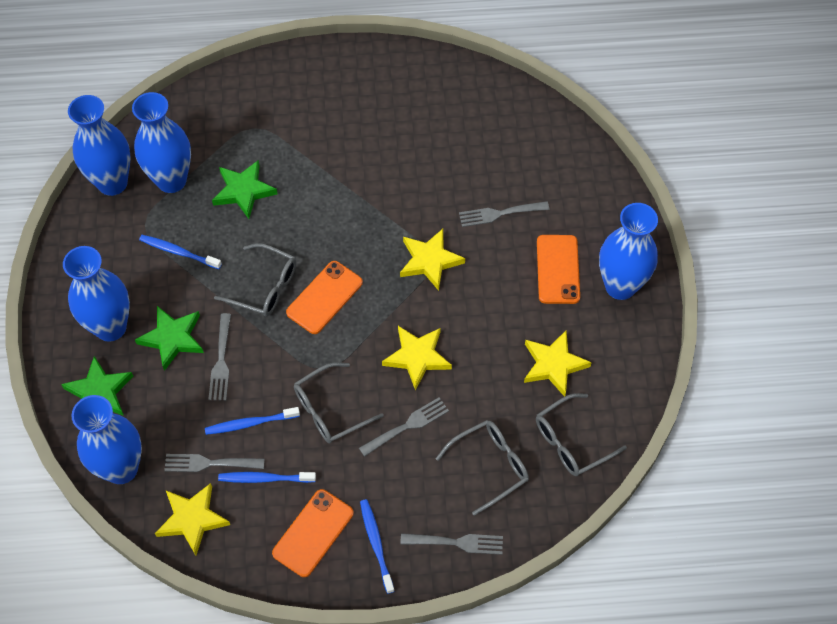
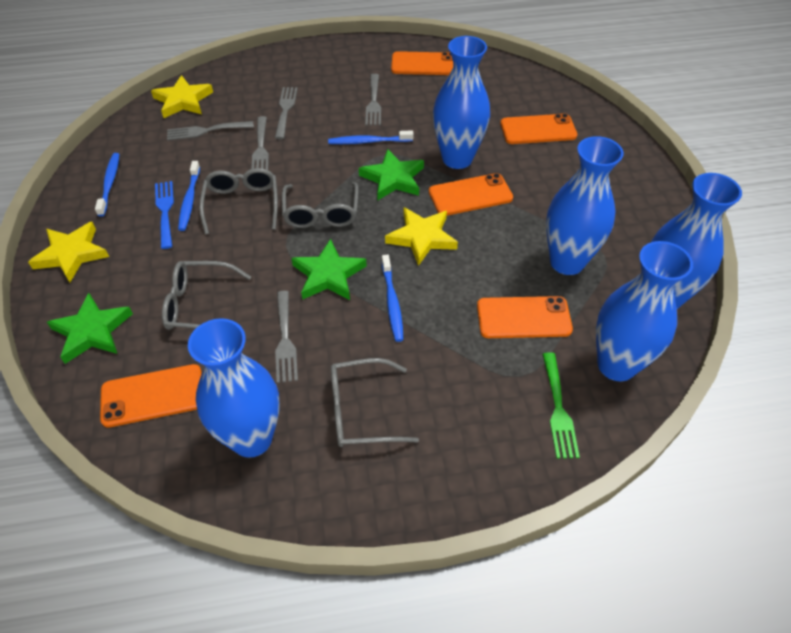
blue fork: none = 0 -> [155,181,174,249] = 1
green fork: none = 0 -> [542,352,580,459] = 1
orange phone: [272,489,354,577] [286,261,363,334] [537,235,580,304] = 3 -> [100,364,202,428] [391,51,453,75] [429,173,513,216] [477,296,573,338] [500,113,577,144] = 5
yellow star: [155,483,230,556] [382,326,452,390] [400,229,465,291] [524,331,592,397] = 4 -> [28,222,109,282] [151,75,213,118] [385,207,458,266] = 3

